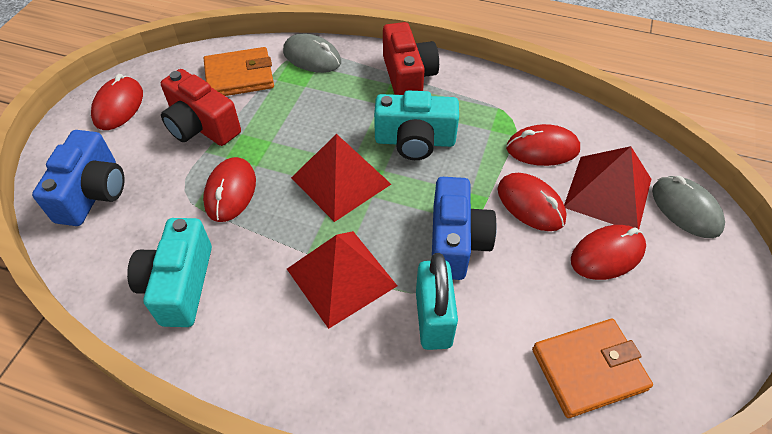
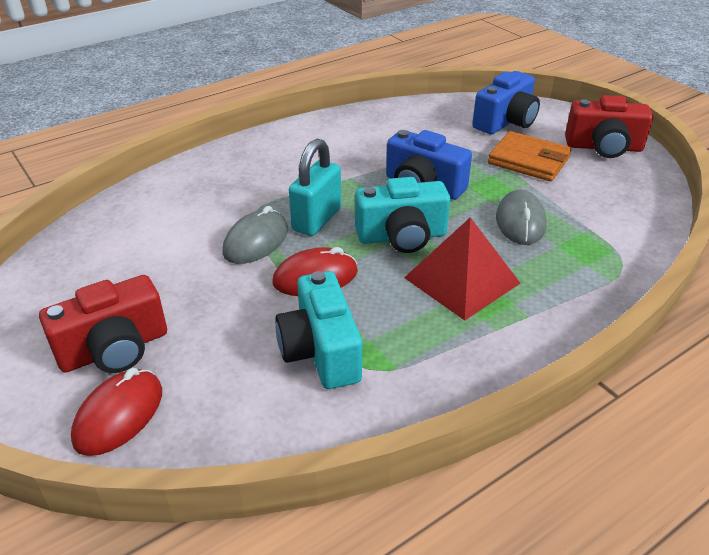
orange wallet: [204,47,274,96] [532,319,653,418] = 2 -> [488,131,572,182] = 1
red mouse: [91,74,143,130] [203,157,256,222] [498,173,567,231] [506,124,580,166] [571,225,646,280] = 5 -> [71,368,162,456] [272,247,358,296] = 2
red pyramid: [287,231,397,329] [291,134,391,222] [564,146,651,230] = 3 -> [404,217,520,320] = 1

